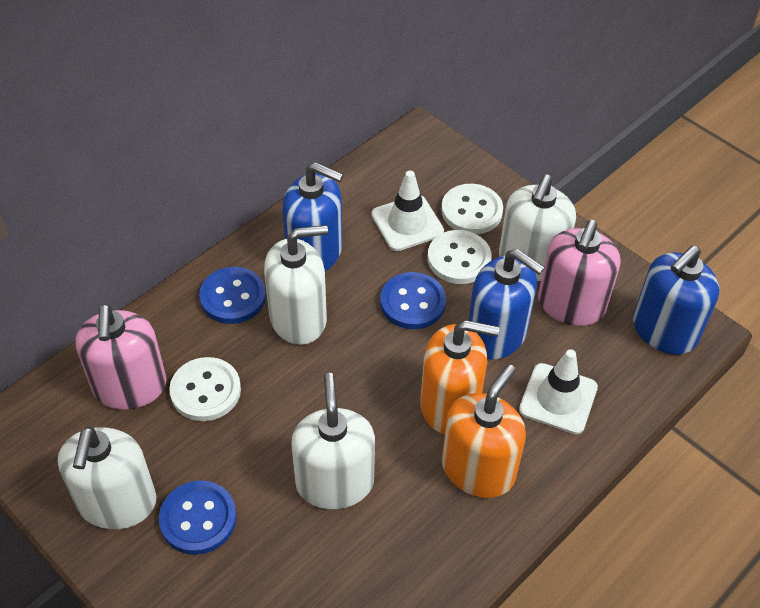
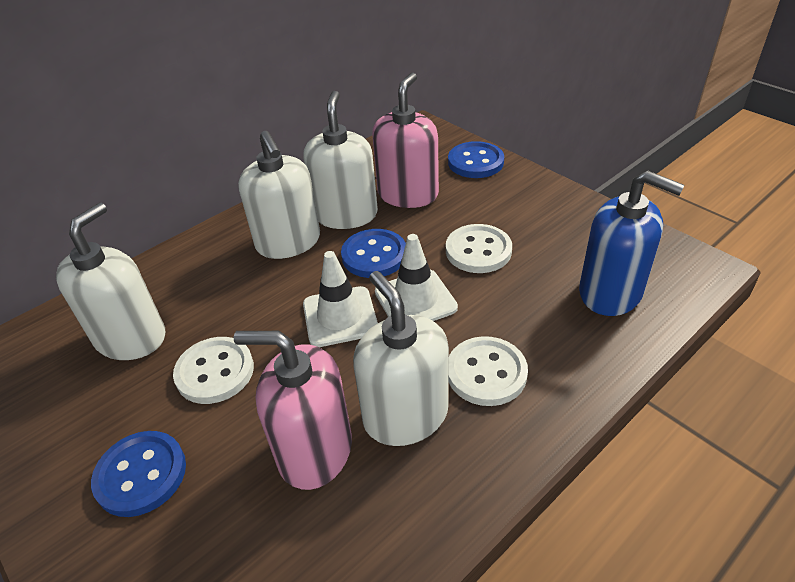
blue soap dispenser: [282,162,344,271] [468,249,545,360] [633,246,720,355] = 3 -> [579,171,685,316] = 1
orange soap dispenser: [420,320,499,434] [442,364,526,498] = 2 -> none = 0

